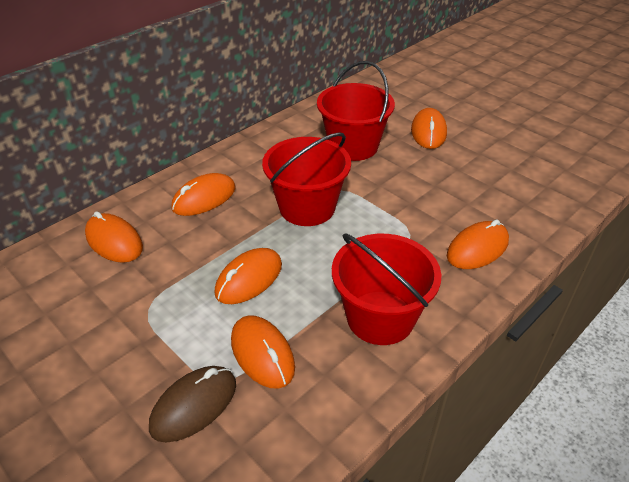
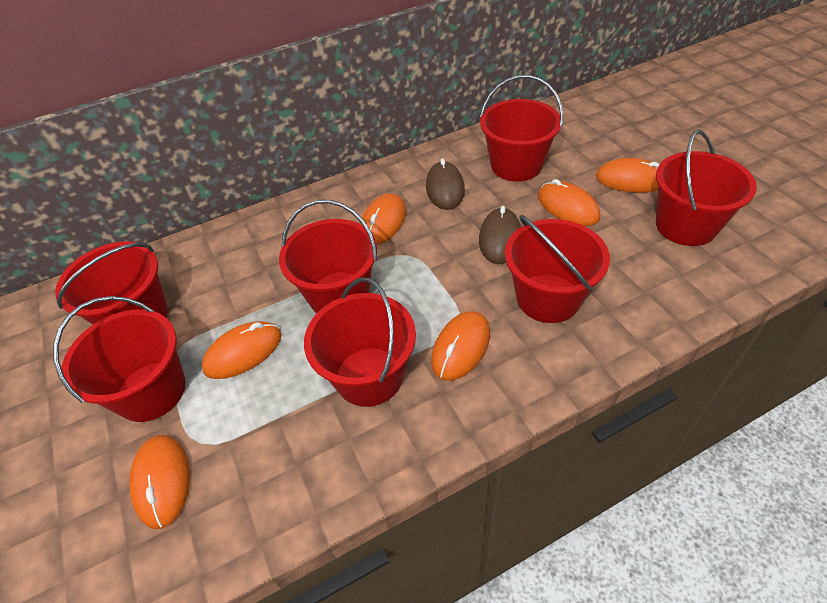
brown mouse: [149,366,236,443] = 1 -> [426,158,465,210] [479,206,521,264] = 2
red bucket: [262,132,351,226] [317,61,395,161] [332,233,441,345] = 3 -> [53,296,186,422] [55,242,168,325] [279,200,377,313] [304,278,416,407] [480,75,563,181] [505,215,610,323] [656,130,757,246] = 7

